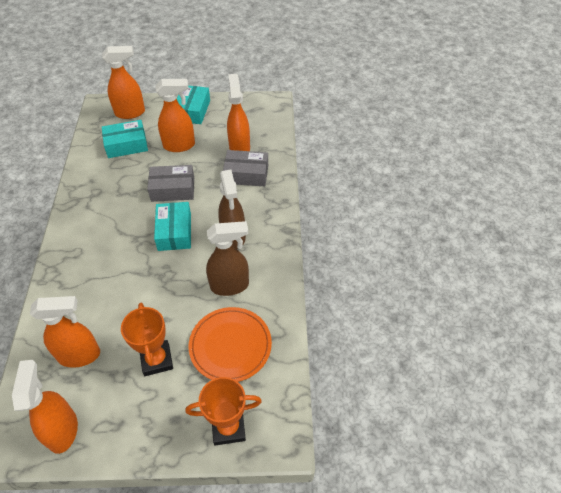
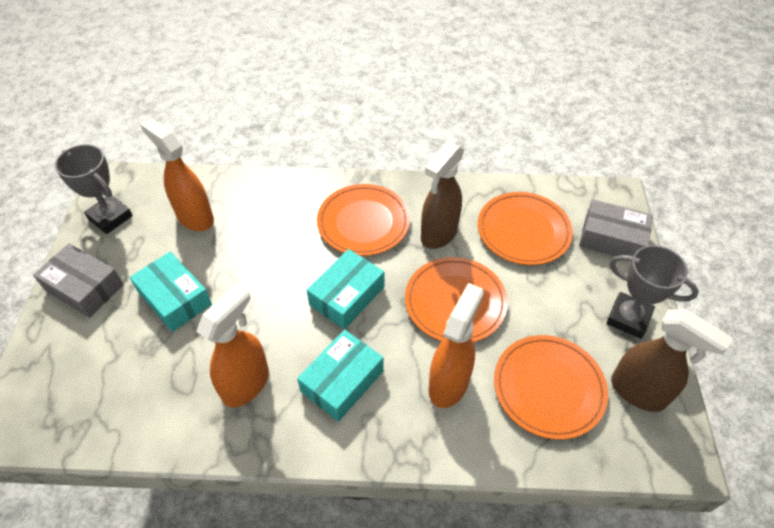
grey trophy: none = 0 -> [55,144,133,234] [606,245,699,339] = 2
orange plate: [188,307,272,382] = 1 -> [317,184,410,256] [405,257,508,342] [478,192,573,265] [494,335,608,440] = 4
orange spray bottle: [12,360,78,454] [30,296,100,368] [102,46,145,119] [155,79,195,152] [227,74,250,151] = 5 -> [140,118,214,231] [196,284,269,408] [428,283,484,408] = 3
orange trophy: [121,303,173,376] [185,377,262,445] = 2 -> none = 0

